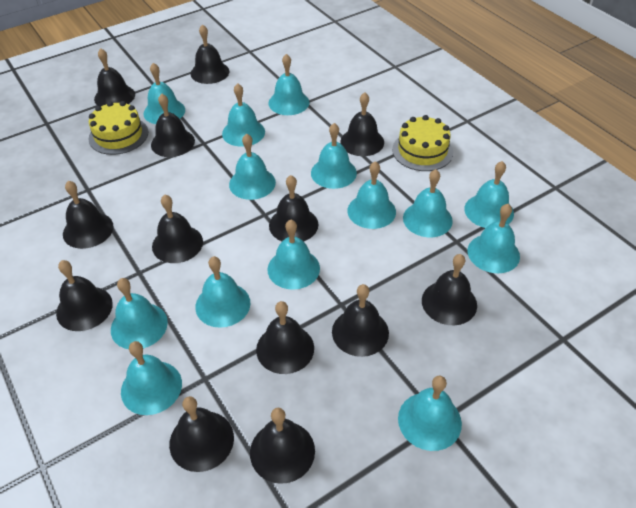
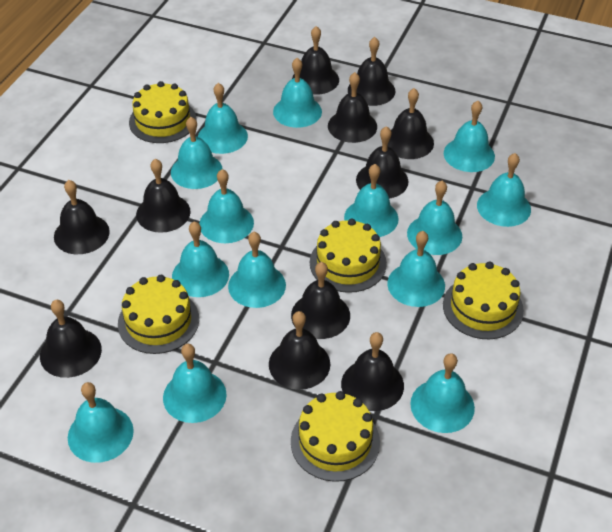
black bell: [56,260,113,331] [63,181,114,249] [94,48,135,107] [151,94,195,157] [152,195,203,263] [169,396,234,472] [190,24,229,84] [250,408,315,484] [256,301,314,374] [269,175,318,242] [332,284,389,357] [340,92,384,156] [422,254,477,325] = 13 -> [40,300,102,378] [54,180,110,254] [136,159,191,233] [269,311,330,390] [291,262,350,339] [292,26,339,95] [328,72,377,143] [341,332,404,411] [348,37,395,106] [356,126,408,199] [388,88,434,159] = 11
yellow cake: [89,101,148,155] [392,115,453,171] = 2 -> [118,275,199,354] [129,81,196,143] [291,391,380,482] [310,219,387,293] [443,262,524,339] = 5

